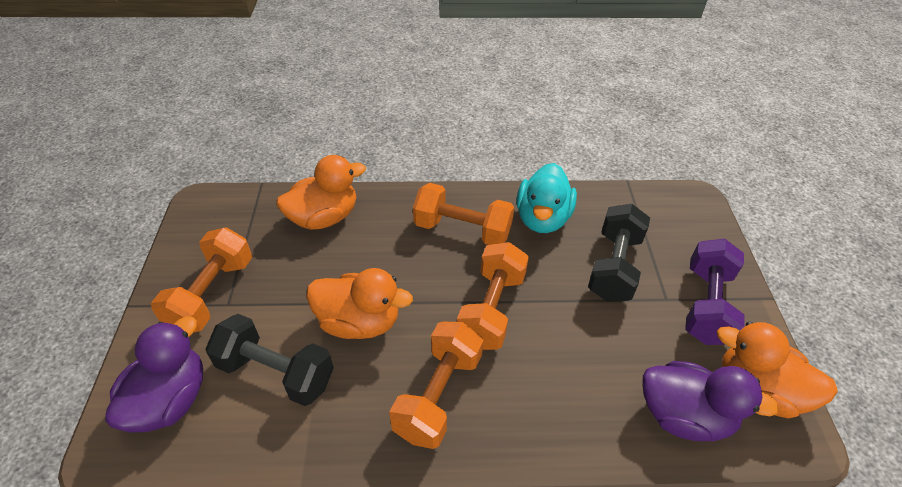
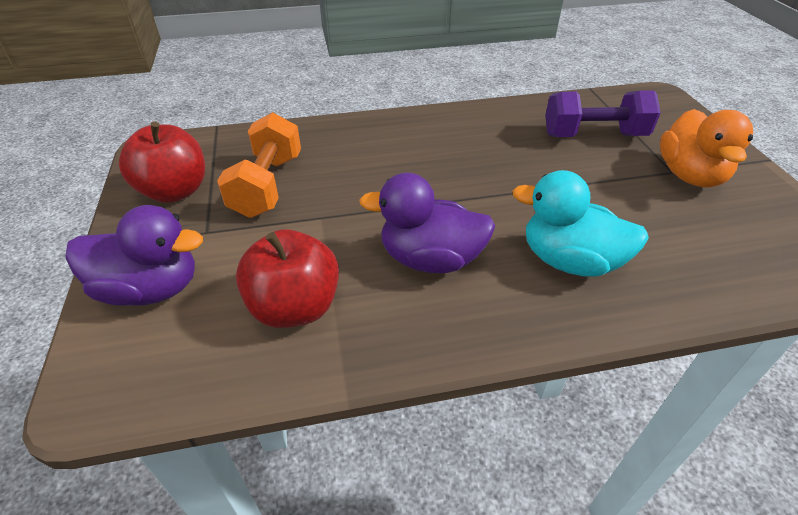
black dumbbell: [206,314,334,406] [588,204,650,302] = 2 -> none = 0
orange duck: [277,155,366,230] [306,268,413,339] [717,322,838,419] = 3 -> [660,109,753,188] = 1
orange dumbbell: [151,227,252,333] [389,322,484,449] [413,183,514,245] [457,242,529,350] = 4 -> [217,112,301,218] = 1
red apple: none = 0 -> [119,121,205,203] [236,230,339,328] = 2

